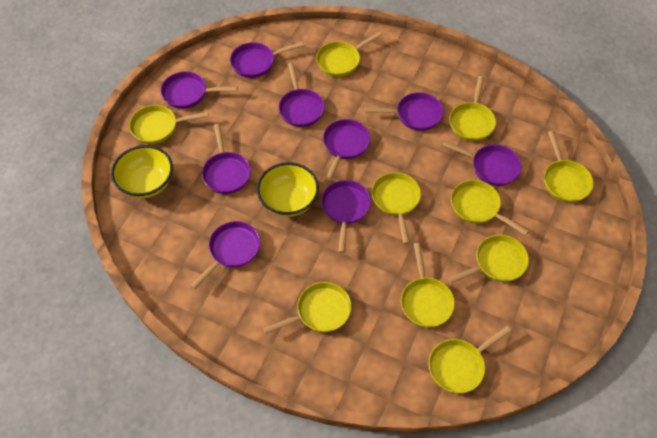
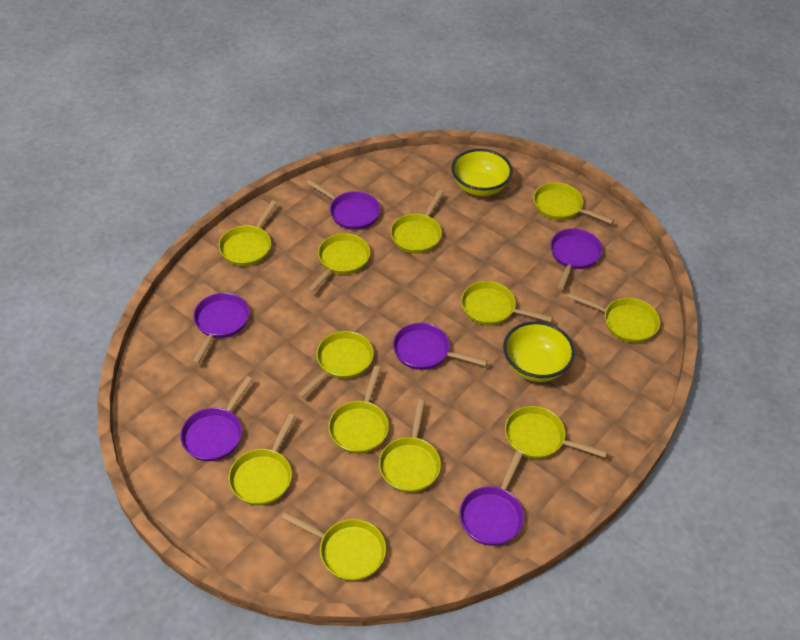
purple pan: [161,72,238,109] [191,221,260,290] [202,124,251,194] [230,42,303,78] [279,63,324,127] [321,180,371,253] [323,119,370,182] [365,92,443,131] [442,141,522,186] = 9 -> [180,376,253,461] [192,293,249,365] [306,179,380,230] [393,323,488,370] [459,451,524,546] [550,228,602,290] = 6
yellow pan: [129,105,209,144] [263,282,352,334] [316,32,382,77] [372,172,421,244] [401,243,455,328] [429,326,511,393] [448,235,529,284] [449,76,496,141] [451,180,529,235] [544,131,594,202] = 10 -> [219,200,277,266] [228,413,296,505] [281,512,386,581] [297,331,374,398] [307,233,370,293] [328,366,389,454] [379,399,441,493] [390,190,443,253] [461,281,553,325] [505,406,607,459] [533,182,614,224] [568,292,660,343] = 12

